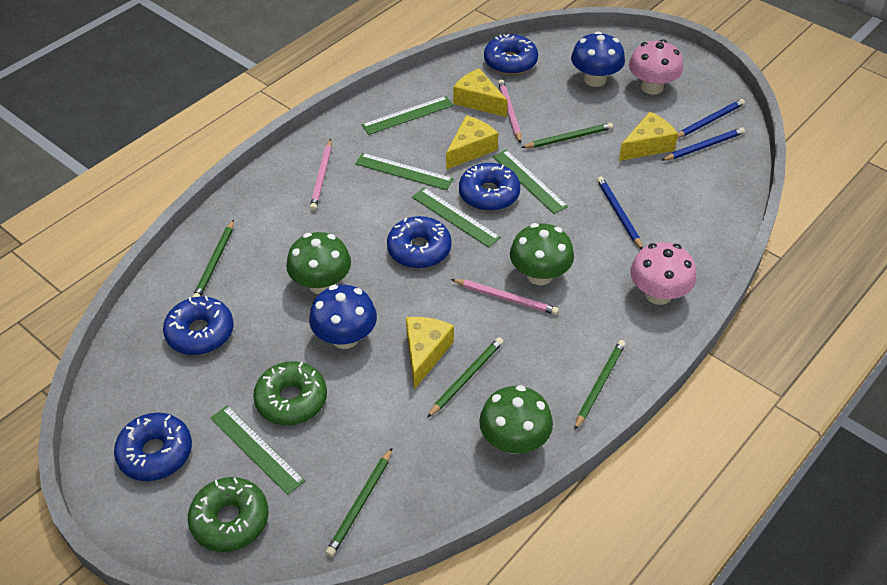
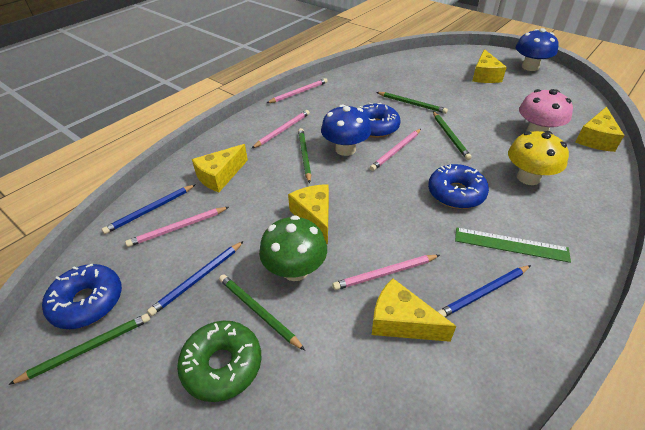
blue donut: [114,413,192,481] [163,296,234,355] [387,216,452,269] [459,163,520,211] [484,34,538,75] = 5 -> [42,264,122,329] [360,103,400,138] [428,164,489,209] = 3
green donut: [188,477,269,552] [253,361,327,425] = 2 -> [177,321,262,402] = 1
green mushroom: [286,232,351,294] [479,385,553,454] [510,223,574,285] = 3 -> [259,215,327,281] = 1
green ruler: [210,405,305,495] [355,153,453,190] [361,96,454,135] [412,188,501,248] [492,150,568,214] = 5 -> [455,228,571,263] = 1
pink mushroom: [629,39,683,95] [630,242,696,305] = 2 -> [519,89,573,132] = 1
pink pencil: [310,139,332,211] [451,279,559,315] [498,80,521,143] = 3 -> [125,207,229,247] [251,110,310,149] [267,78,328,103] [333,255,440,290] [370,129,421,171] = 5
yellow cheese: [406,317,454,390] [446,116,498,170] [453,68,508,117] [619,112,678,161] = 4 -> [192,144,248,192] [288,184,329,245] [372,278,456,342] [472,49,507,83] [576,107,624,152] = 5
yellow mushroom: none = 0 -> [508,131,569,185] = 1

